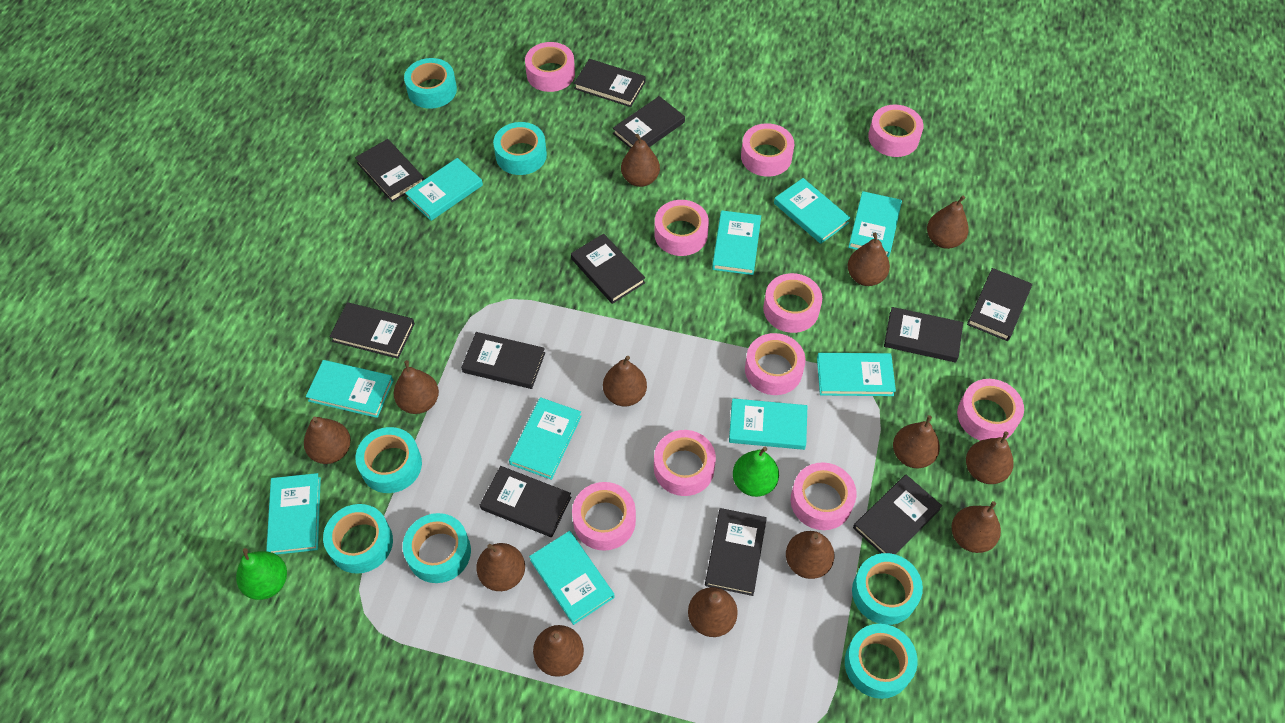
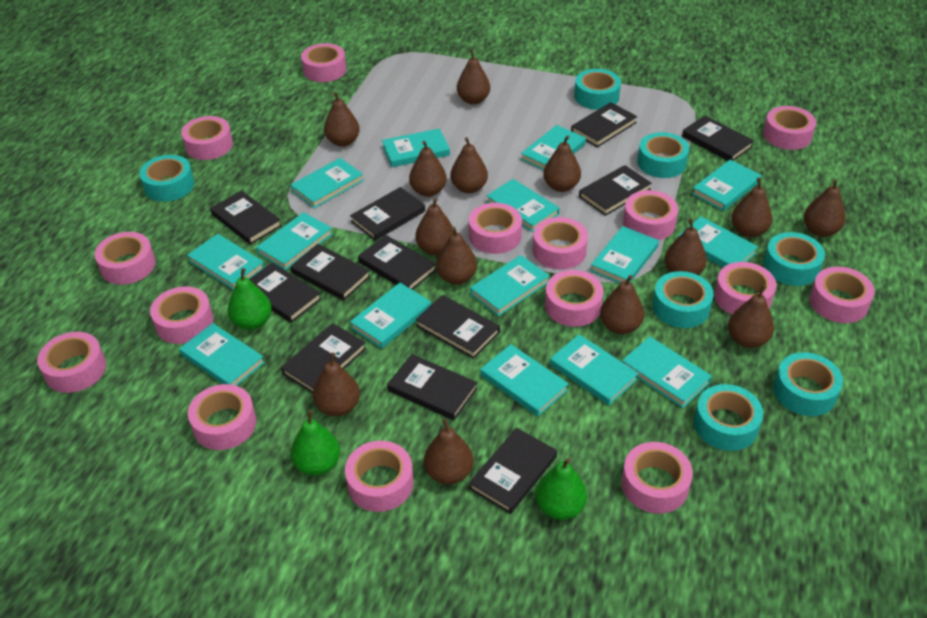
black book: [330,302,415,359] [355,139,424,202] [461,332,545,389] [480,466,571,537] [571,234,645,304] [574,59,646,107] [613,96,685,148] [705,508,767,596] [853,475,942,554] [884,307,963,362] [967,268,1032,341] = 11 -> [210,191,282,245] [249,263,321,323] [281,323,366,393] [290,244,370,301] [350,187,425,241] [358,235,436,290] [387,354,477,420] [416,295,500,359] [469,428,557,514] [571,102,637,147] [579,165,652,216] [682,116,754,161] = 12
brown pear: [304,416,351,464] [394,360,439,414] [476,543,525,591] [533,625,584,677] [603,356,647,406] [621,134,660,187] [688,587,738,637] [786,531,834,579] [848,233,890,286] [893,415,940,468] [927,195,969,249] [951,501,1001,553] [966,431,1014,484] = 13 -> [313,353,360,416] [324,92,360,147] [409,141,447,197] [415,198,454,255] [424,419,473,484] [436,227,477,285] [450,137,488,193] [457,49,490,105] [543,135,581,192] [600,275,644,334] [665,219,707,275] [728,285,774,348] [731,177,772,237] [804,179,846,237] = 14
green pear: [236,548,287,600] [733,447,779,497] = 2 -> [228,268,272,330] [291,410,340,476] [536,458,587,520] = 3
pink tape: [525,42,575,92] [572,482,636,551] [654,200,709,256] [654,430,716,496] [741,123,794,177] [745,333,806,395] [763,273,822,333] [791,462,857,530] [868,104,923,157] [957,379,1024,441] = 10 -> [37,332,106,393] [95,232,156,285] [150,286,213,344] [181,116,233,160] [188,384,256,450] [301,43,346,82] [345,441,414,512] [469,203,522,254] [533,217,588,269] [545,270,604,327] [621,442,693,514] [623,190,679,240] [714,262,776,315] [763,106,816,150] [809,266,875,323] = 15
turquoise book: [266,473,321,555] [306,360,394,418] [405,158,483,221] [509,397,582,480] [529,531,615,625] [712,211,761,275] [729,398,807,450] [774,178,850,244] [817,353,896,396] [848,191,902,257] = 10 -> [179,323,265,386] [187,234,265,290] [256,212,333,270] [290,158,364,208] [350,283,431,349] [382,129,450,167] [470,255,550,316] [480,344,569,416] [486,179,560,232] [521,125,586,171] [550,334,639,405] [590,226,659,283] [622,336,712,408] [678,216,758,267] [692,159,762,211] = 15

